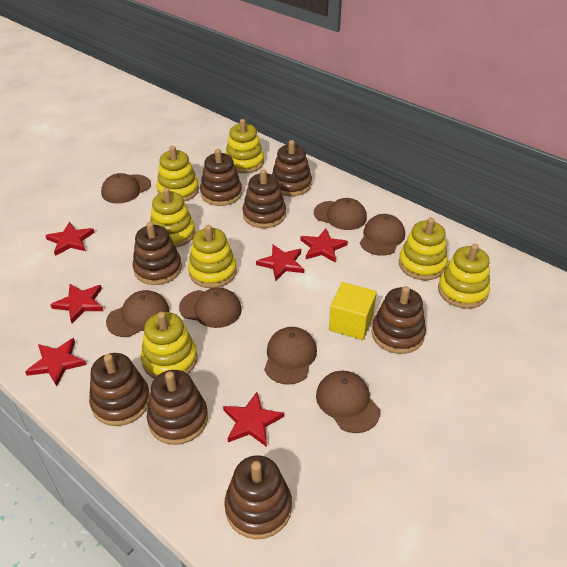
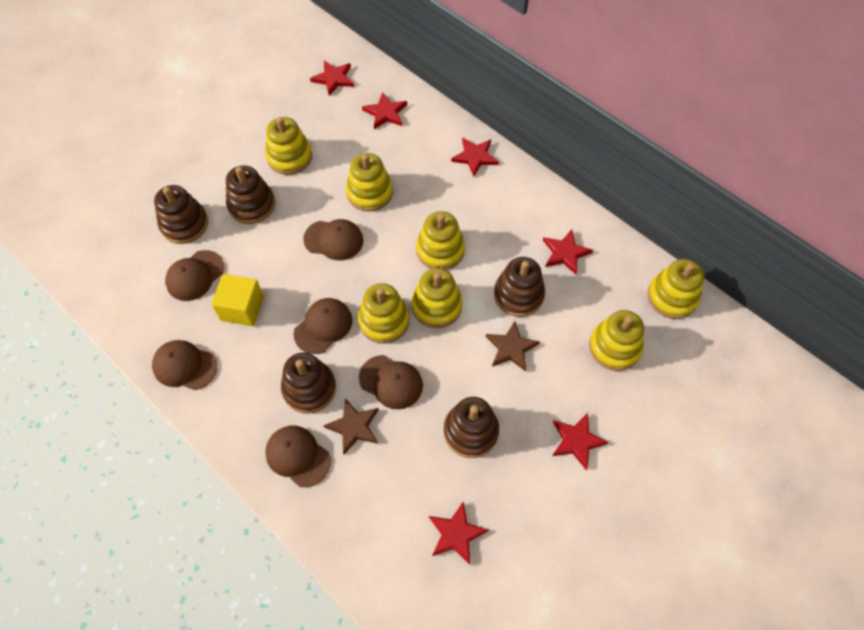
brown cap: [101,173,151,204] [106,290,170,337] [179,287,242,328] [264,327,317,385] [314,198,367,230] [316,371,380,433] [360,214,405,256] = 7 -> [152,340,218,390] [165,250,224,301] [265,426,331,487] [293,298,352,354] [303,219,363,261] [359,355,423,409] = 6
brown stacking toy: [89,353,150,426] [133,222,182,285] [147,370,208,445] [200,149,242,206] [224,455,292,539] [243,169,286,228] [272,140,312,196] [371,286,426,354] = 8 -> [154,185,208,244] [226,165,275,224] [281,353,336,414] [444,397,499,458] [494,257,545,317] = 5
brown star: none = 0 -> [323,398,379,454] [486,321,540,371] = 2

